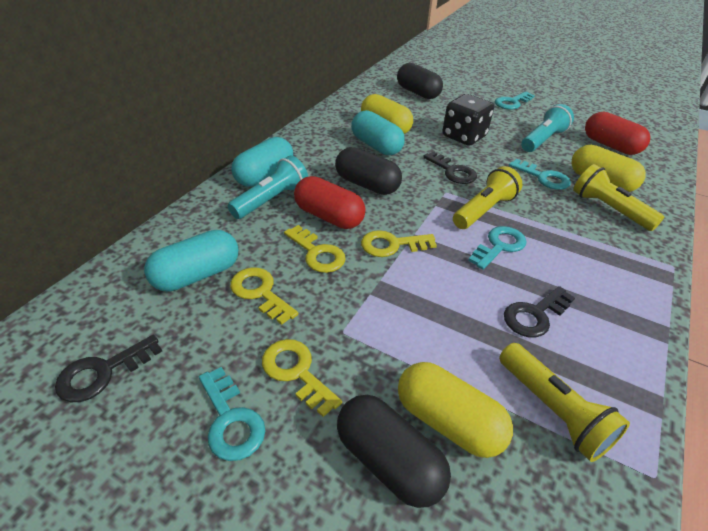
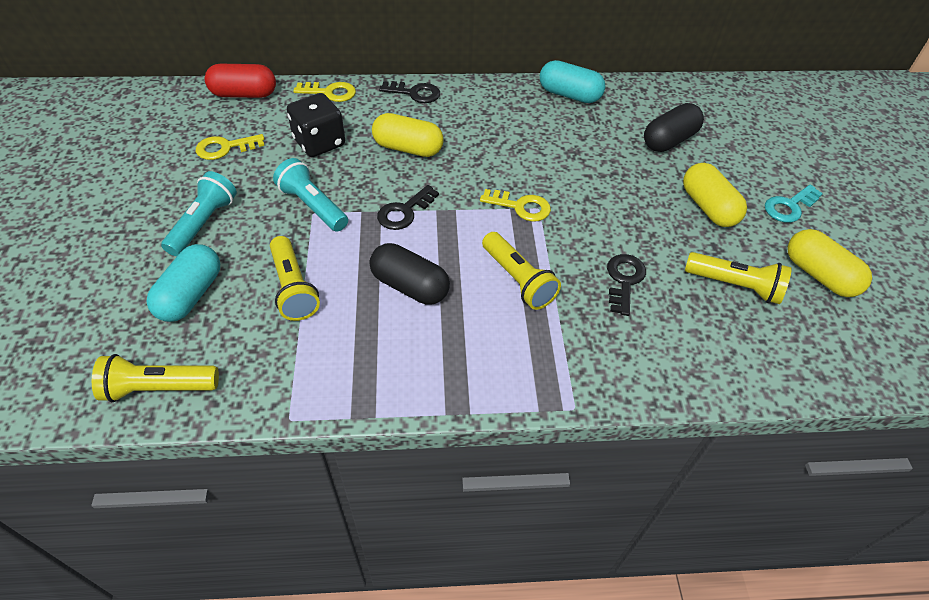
black capsule: [335,147,402,195] [337,395,451,508] [397,63,443,99] = 3 -> [369,243,450,304] [644,103,704,152] = 2
red capsule: [294,176,366,229] [585,112,650,155] = 2 -> [205,64,276,98] = 1
turquoise capsule: [144,230,238,292] [232,137,293,187] [351,110,405,155] = 3 -> [146,244,220,322] [540,60,605,103] = 2
turquoise key: [199,367,265,461] [468,226,527,270] [495,91,535,110] [509,159,571,190] = 4 -> [765,185,823,223] = 1
yellow flashlight: [453,166,522,229] [499,343,630,462] [573,164,664,231] = 3 -> [92,354,219,402] [270,236,320,321] [482,232,561,310] [685,252,792,304] = 4
yellow key: [230,267,298,325] [262,339,342,417] [284,225,346,273] [361,230,437,257] = 4 -> [196,134,264,160] [294,82,356,102] [480,189,551,222] = 3

